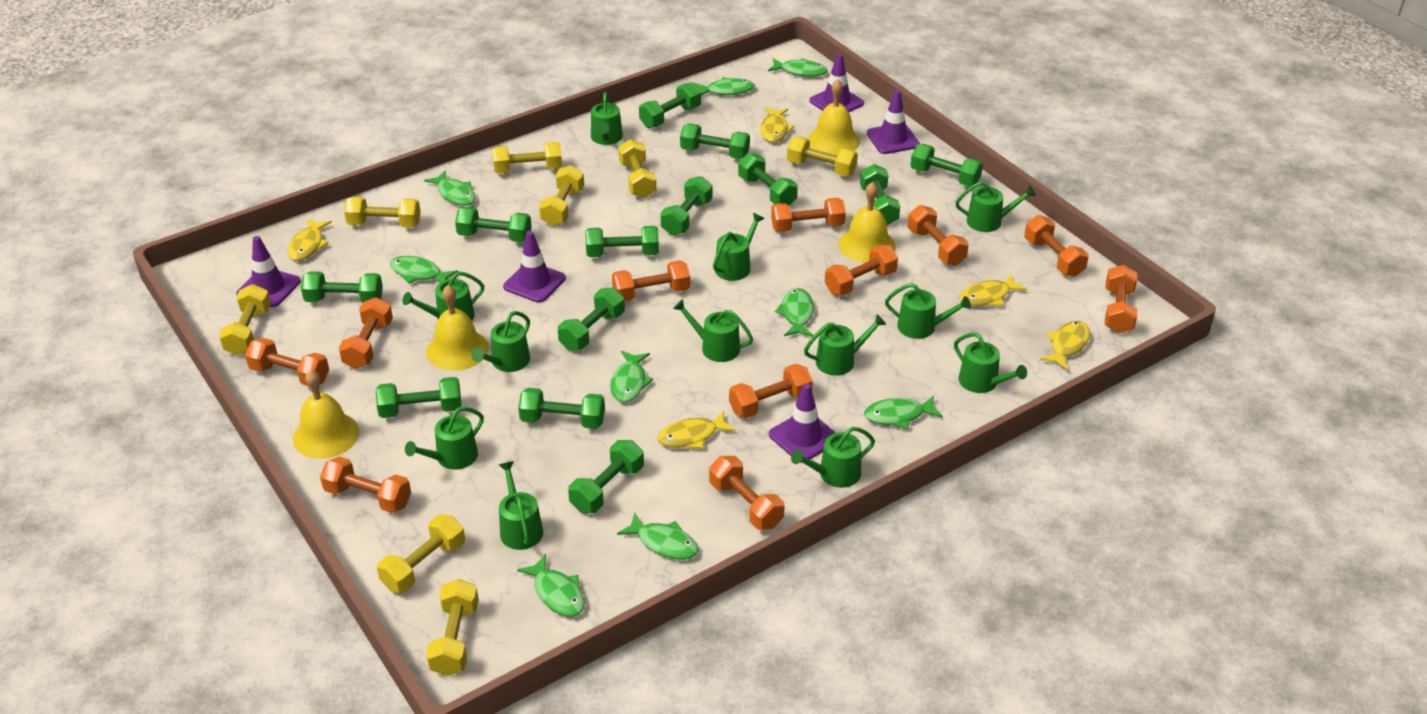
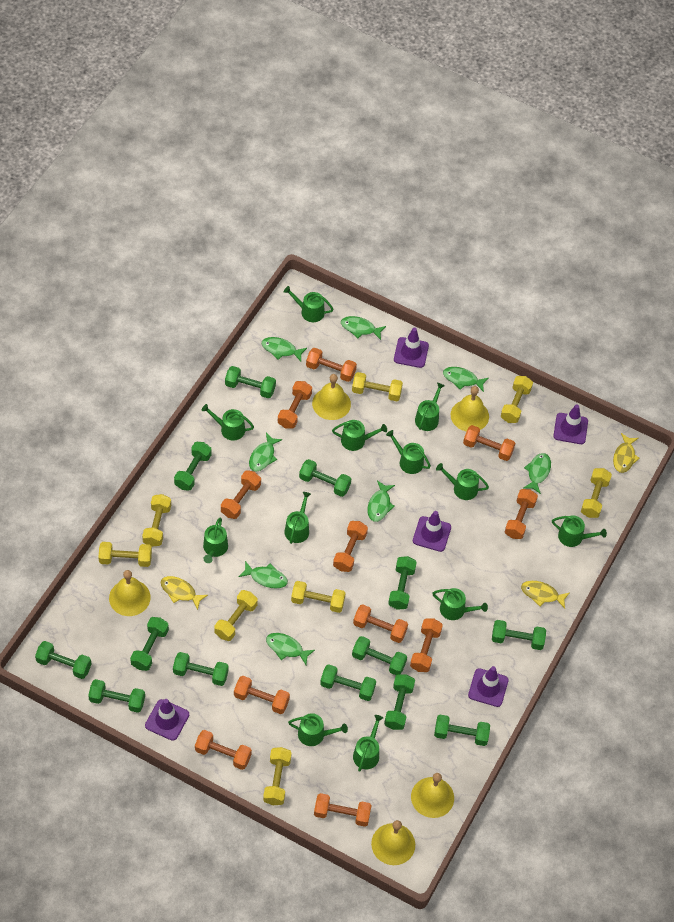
green fish: [390,256,458,284] [424,170,476,206] [517,554,585,617] [610,351,653,402] [617,513,699,560] [694,77,755,95] [768,58,828,77] [775,288,814,337] [864,396,943,429] = 9 -> [239,561,288,589] [249,433,282,472] [262,337,307,361] [266,633,315,665] [341,316,386,340] [368,481,395,522] [443,367,489,392] [523,453,551,494] = 8
yellow bell: [293,369,360,459] [426,285,489,371] [808,79,860,155] [839,182,896,263] = 4 -> [109,570,151,616] [312,374,351,420] [371,820,415,865] [411,773,454,818] [451,386,489,432] = 5
yellow fish: [287,219,332,261] [657,410,736,449] [760,108,795,143] [960,274,1027,306] [1040,321,1090,370] = 5 -> [161,576,208,610] [521,581,570,609] [613,433,640,473] = 3

